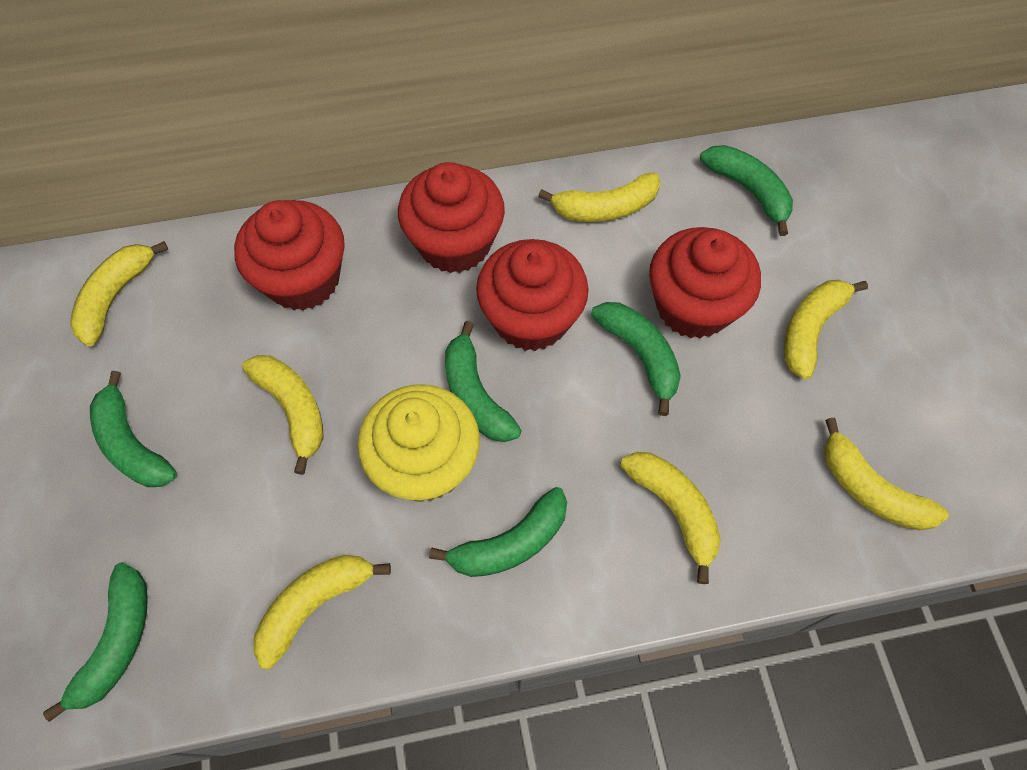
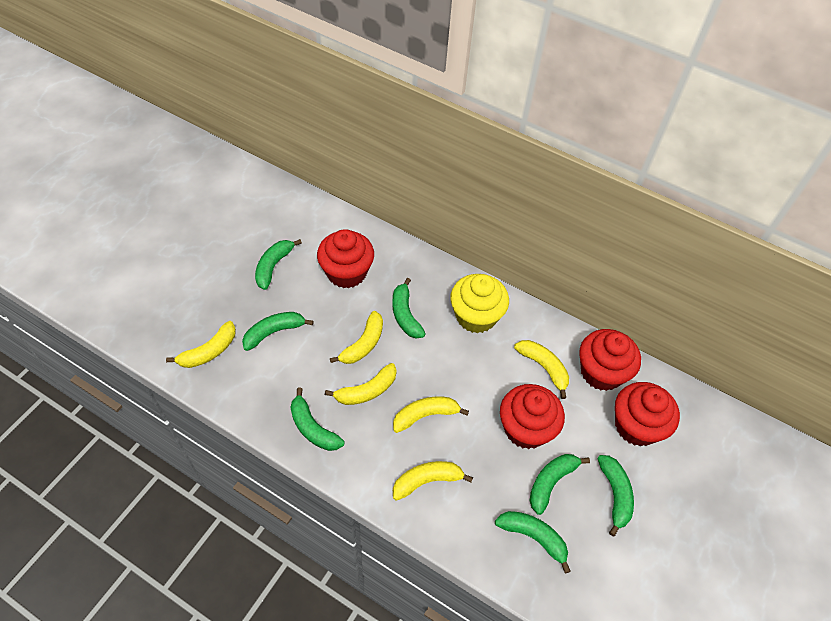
green banana: [43,562,148,722] [90,371,177,487] [429,487,567,577] [445,321,522,442] [591,302,681,416] [700,145,793,236] = 6 -> [242,312,314,351] [255,239,302,290] [290,388,344,451] [392,278,425,338] [495,511,571,573] [529,454,590,515] [597,455,634,536] = 7
yellow banana: [70,241,168,346] [242,355,324,475] [253,555,391,669] [538,173,660,222] [620,452,721,584] [784,280,868,380] [824,418,949,530] = 7 -> [166,321,236,368] [325,363,397,405] [330,311,383,364] [393,397,469,433] [393,461,473,501] [514,340,569,399] = 6

